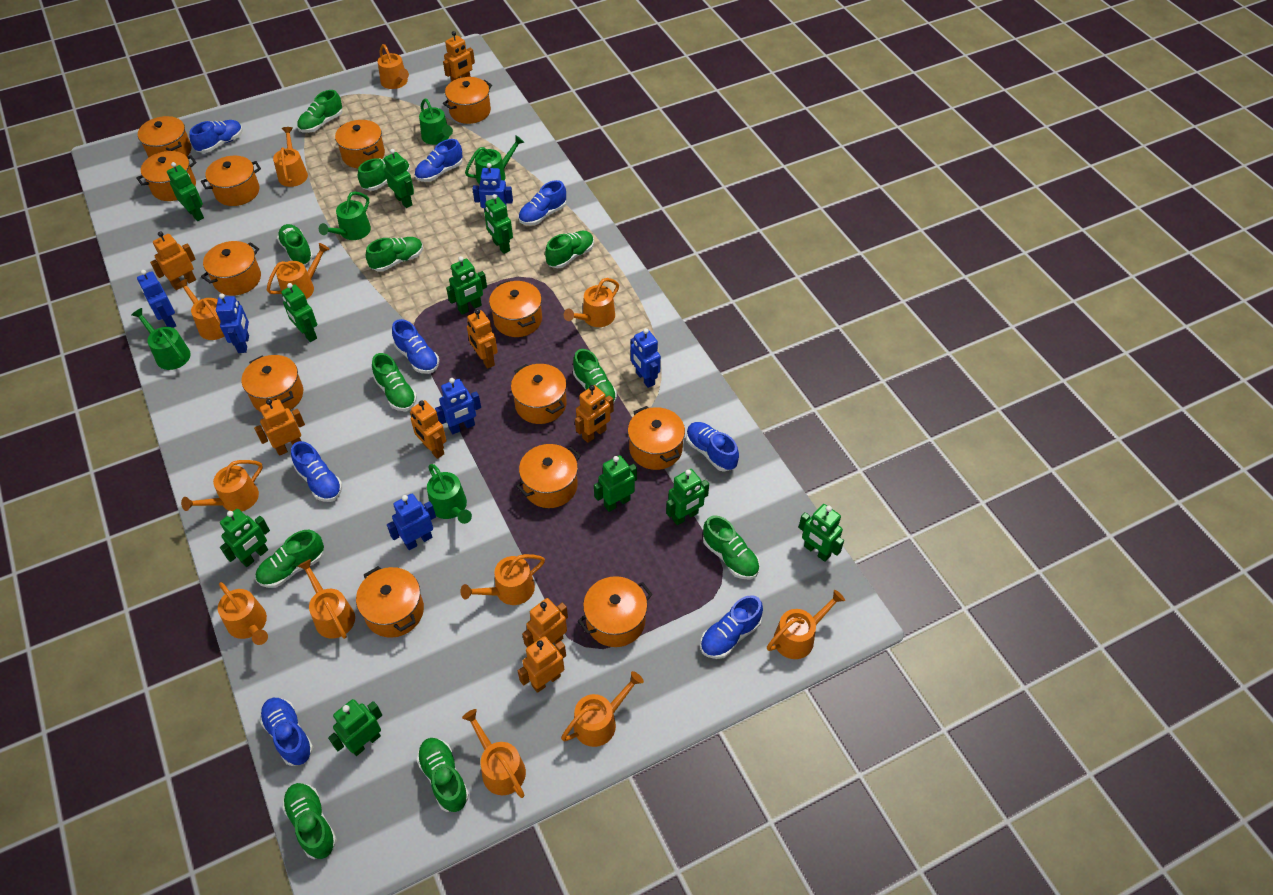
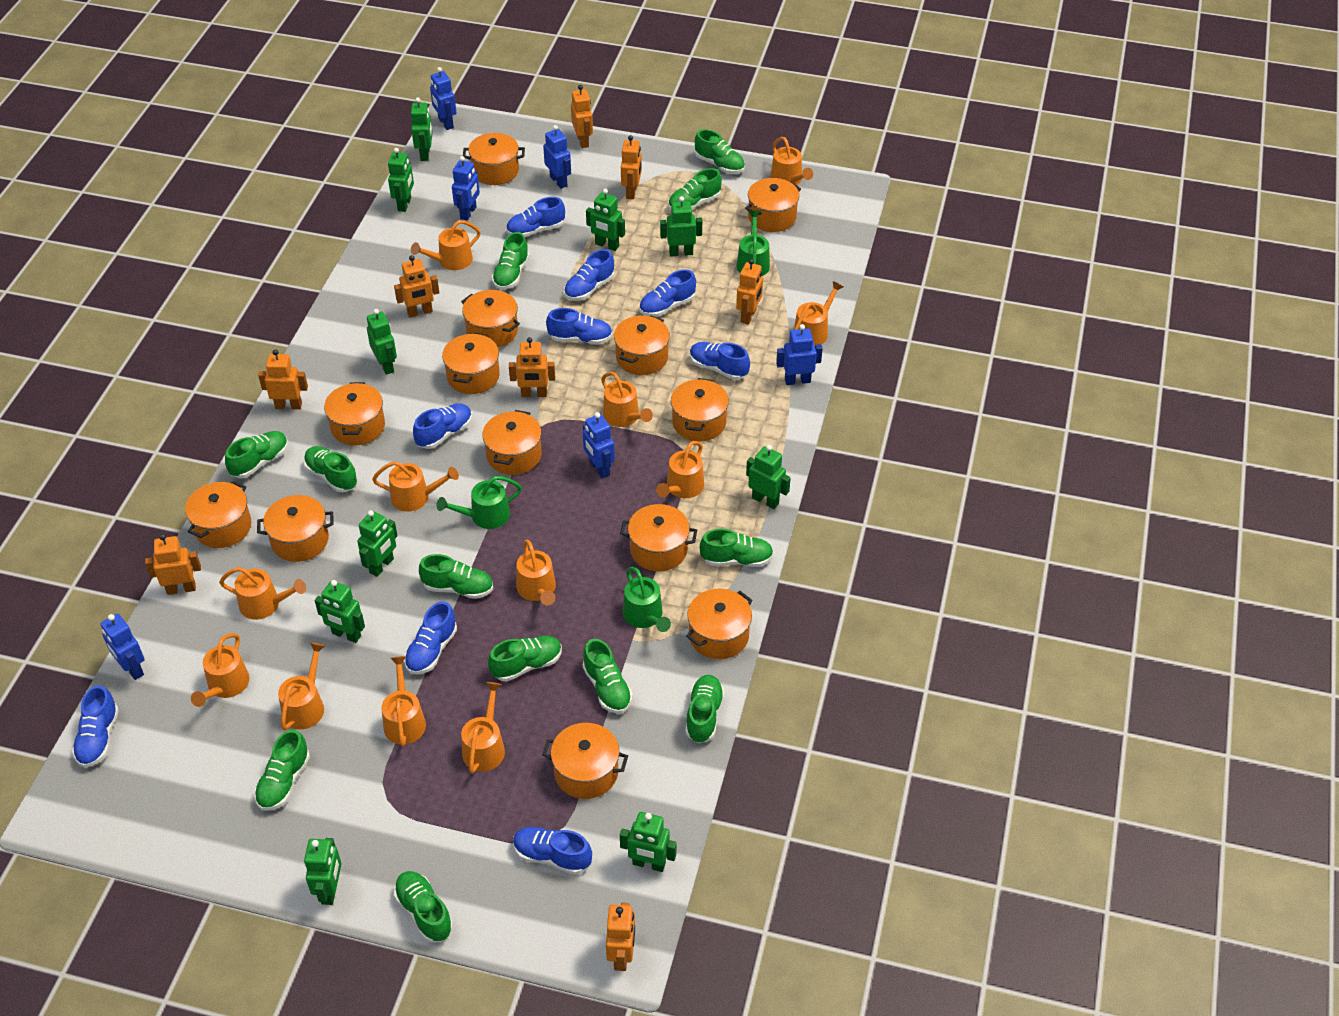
blue shoe: [189,120,243,153] [259,698,313,766] [291,441,342,502] [392,319,439,374] [414,139,462,182] [518,180,566,225] [686,422,739,472] [700,595,763,659] = 8 -> [72,685,119,768] [404,601,457,674] [413,403,472,449] [506,197,565,237] [513,827,592,875] [546,308,613,344] [564,249,614,301] [639,269,696,317] [690,342,750,380] = 9
green shoe: [256,530,324,588] [277,224,313,265] [282,783,337,859] [297,90,343,133] [358,158,410,191] [366,237,423,272] [372,353,417,411] [416,738,469,812] [545,231,594,268] [573,349,617,404] [703,515,760,579] = 11 -> [225,431,288,478] [254,730,310,811] [304,446,358,492] [394,871,453,943] [419,554,493,599] [488,636,562,682] [492,232,529,289] [583,639,633,713] [668,168,722,210] [686,675,725,743] [695,129,745,174] [700,529,774,567] = 12
green watering can: [131,308,191,370] [319,191,371,240] [419,99,453,145] [427,464,472,524] [465,136,524,184] = 5 -> [436,476,522,529] [623,567,671,632] [737,210,770,276] = 3

